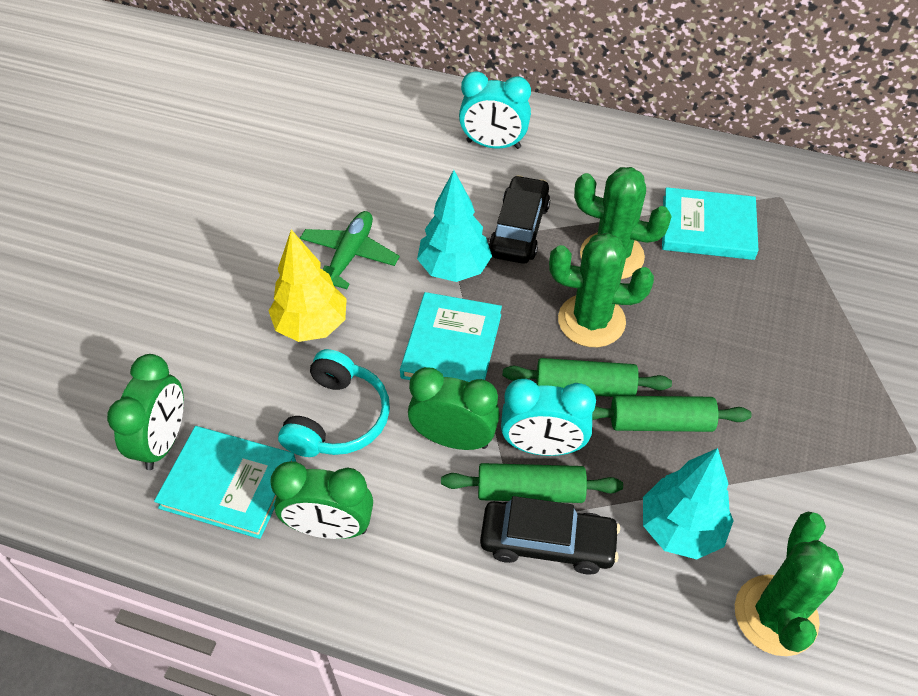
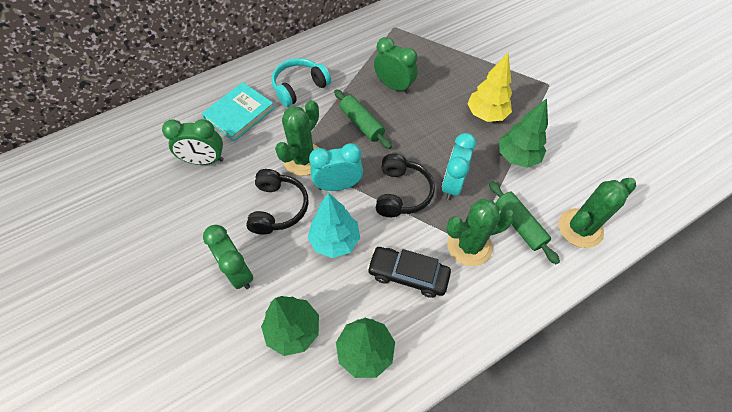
black car: [480,496,620,575] [489,175,550,264] = 2 -> [367,247,451,298] = 1
black headphones: none = 0 -> [246,169,308,235] [376,154,435,217] = 2
green plane: [300,211,400,289] = 1 -> none = 0
green rolling pin: [441,463,623,503] [502,358,672,397] [592,396,752,432] = 3 -> [334,89,392,149] [489,181,560,264] = 2
green tree: none = 0 -> [261,296,319,356] [336,317,395,378] [499,98,548,168] = 3
turquoise book: [154,426,296,539] [400,292,502,382] [662,187,759,260] = 3 -> [202,82,275,142] = 1
turquoise tree: [417,170,492,282] [643,448,734,559] = 2 -> [308,192,360,258] = 1

